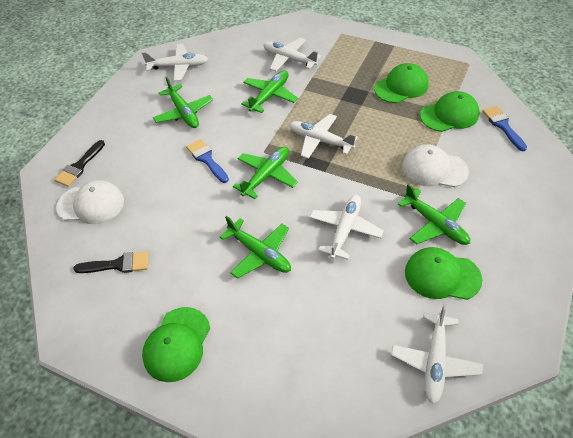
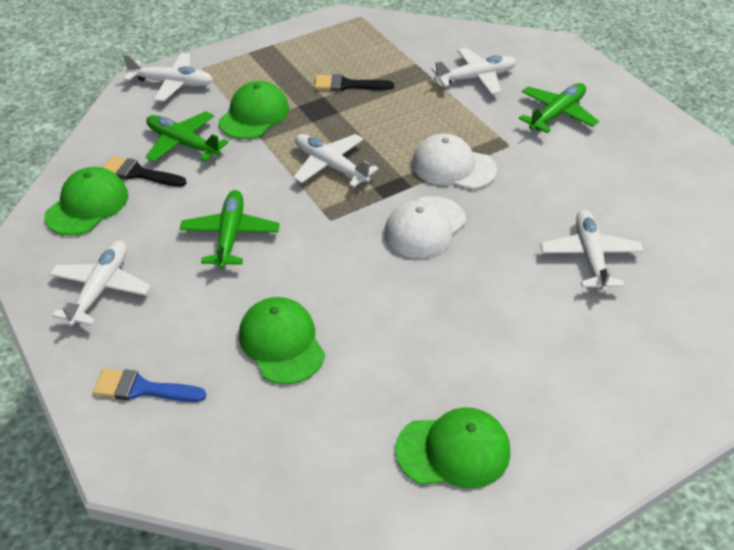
blue brush: [186,139,229,183] [482,106,527,151] = 2 -> [93,369,206,402] = 1
green plane: [153,77,213,128] [220,216,291,279] [233,147,298,199] [241,70,298,113] [398,184,470,245] = 5 -> [146,111,229,162] [180,190,279,269] [519,83,599,133] = 3

